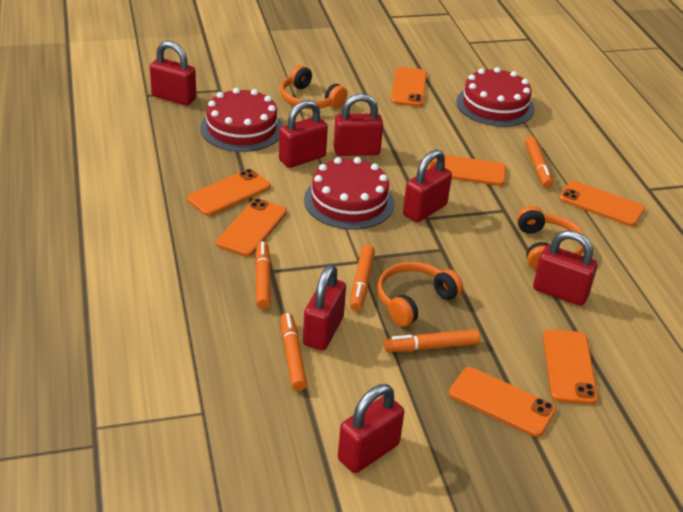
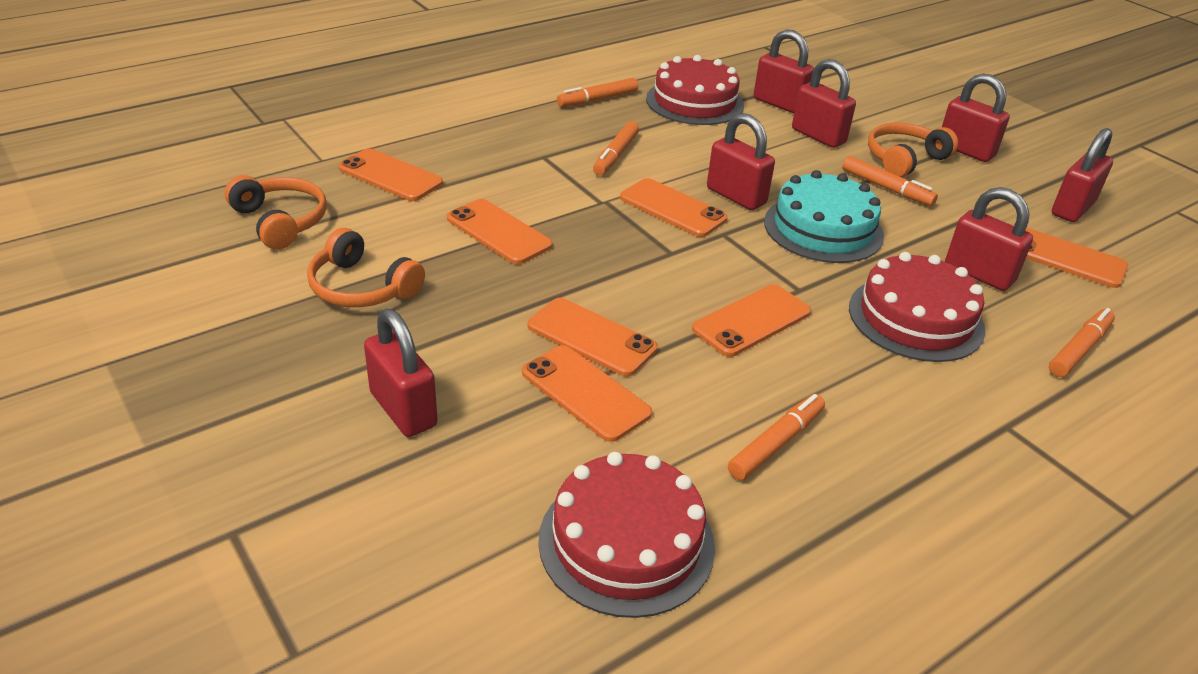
turquoise cake: none = 0 -> [764,170,884,263] = 1

